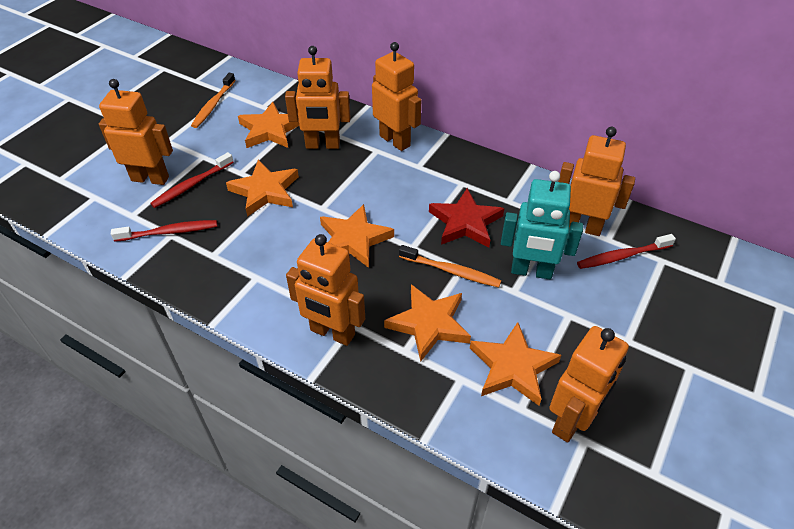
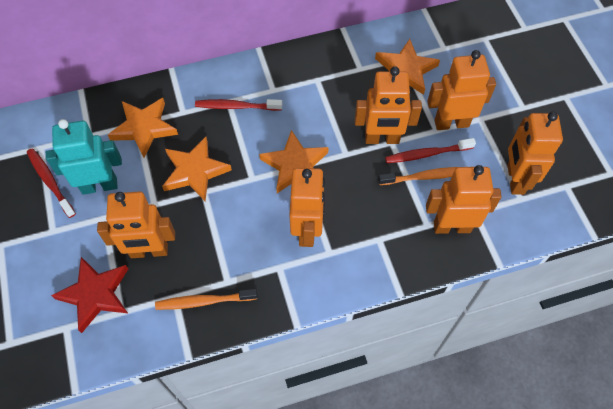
orange star: [226,160,299,217] [238,102,299,148] [320,204,394,268] [384,284,471,362] [470,322,561,406] = 5 -> [108,98,178,158] [162,137,232,201] [259,130,329,193] [375,39,440,95] = 4

